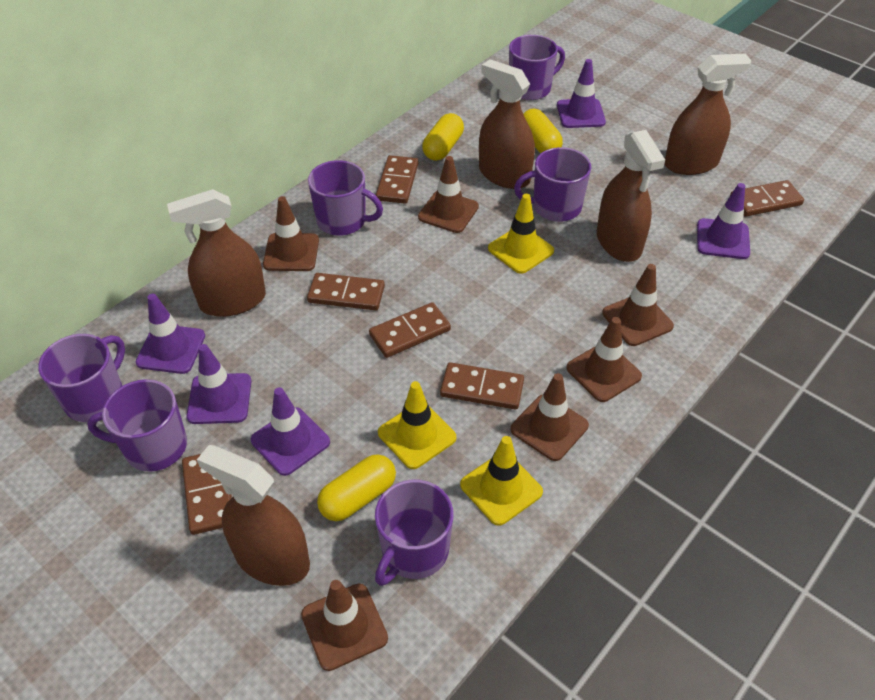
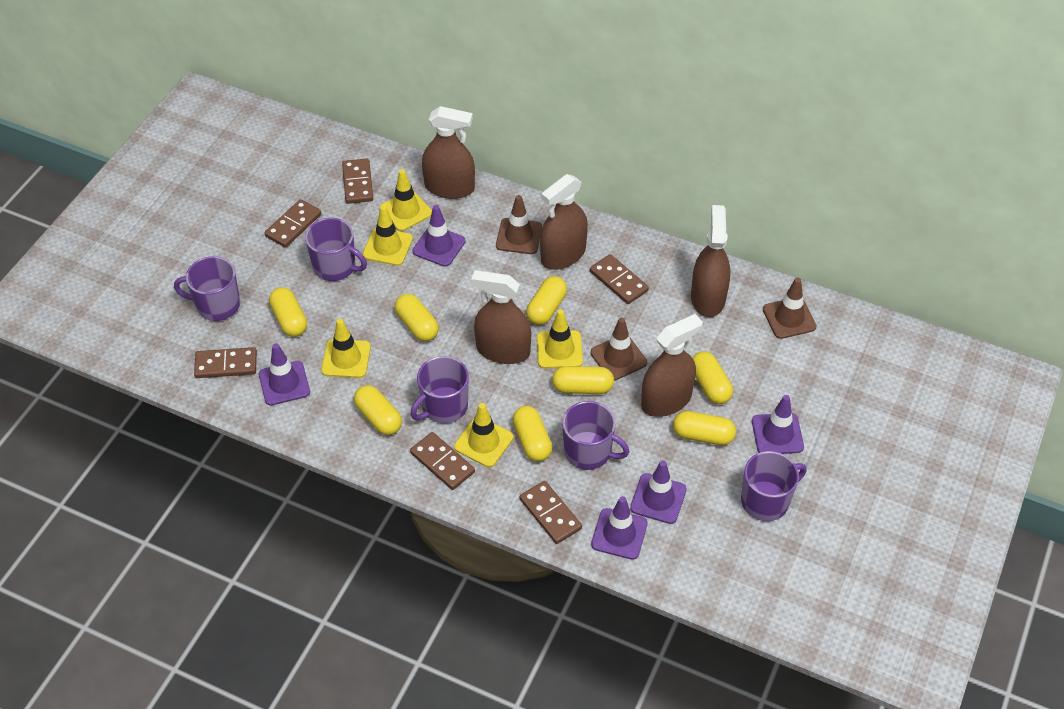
brown traffic cone: [263,196,319,271] [301,580,388,671] [418,156,479,233] [510,373,589,461] [566,317,642,402] [602,264,674,346] = 6 -> [496,195,542,254] [591,317,647,381] [763,277,817,339] = 3
purple mug: [38,334,125,422] [87,379,187,472] [308,160,383,236] [375,479,453,586] [509,35,565,100] [514,147,591,222] = 6 -> [174,256,240,321] [305,218,367,281] [410,356,469,423] [562,401,630,470] [741,451,807,521] = 5
yellow capsule: [317,454,396,521] [422,113,464,161] [523,109,563,153] = 3 -> [269,287,307,337] [354,385,402,435] [395,294,439,341] [513,406,552,462] [526,276,567,325] [552,366,614,394] [673,411,736,445] [692,352,733,404] = 8
yellow traffic cone: [378,381,456,469] [460,436,543,526] [488,194,554,274] = 3 -> [321,319,371,378] [362,206,413,266] [380,169,432,231] [454,403,513,467] [537,309,583,368] = 5

